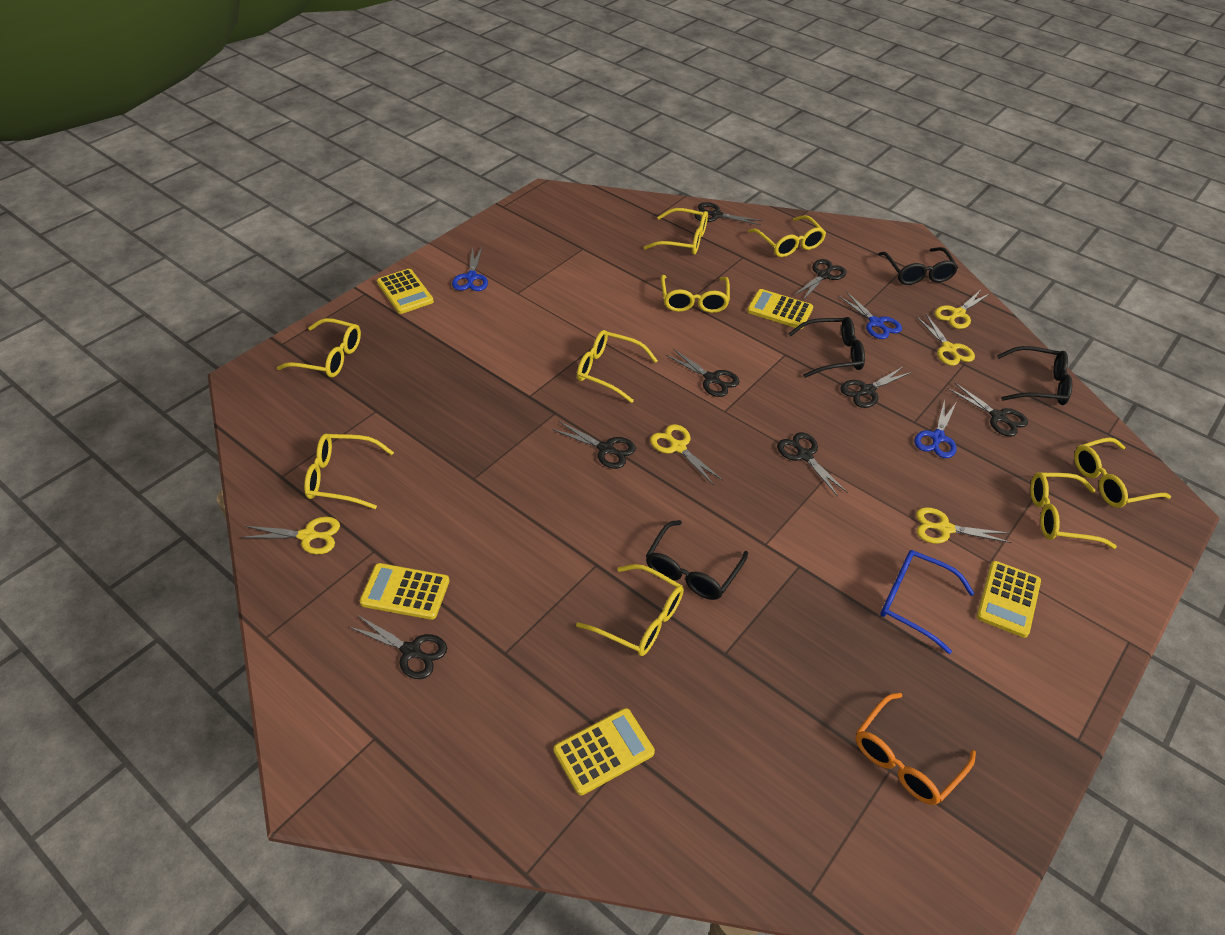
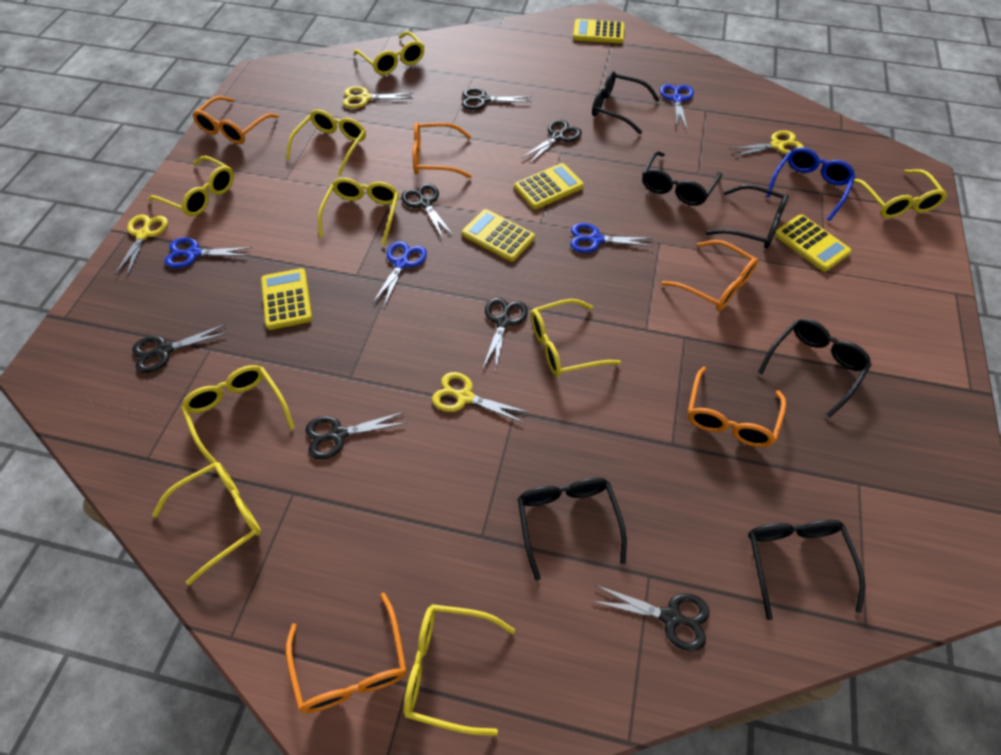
black glasses: [646,520,748,600] [788,317,865,378] [879,247,958,285] [997,346,1072,405] = 4 -> [518,477,627,581] [592,71,660,134] [642,151,722,206] [706,184,789,249] [748,519,865,620] [758,319,871,418] = 6
black scissors: [349,615,447,679] [552,421,636,469] [666,349,740,397] [694,202,762,225] [777,432,848,497] [795,259,846,300] [840,367,912,408] [948,383,1028,436] = 8 -> [132,324,227,373] [305,412,406,459] [401,183,454,239] [462,88,532,110] [483,297,528,369] [522,120,582,164] [592,585,710,651] = 7
blue scissors: [452,247,488,291] [838,291,902,339] [914,399,957,458] = 3 -> [165,237,252,268] [372,241,427,307] [570,223,653,253] [660,84,694,129] = 4
orange glasses: [855,693,976,805] = 1 -> [192,96,279,144] [286,592,407,713] [413,122,472,178] [661,240,758,311] [688,367,786,447] = 5
yellow scissors: [240,517,340,554] [650,424,723,485] [916,314,975,366] [916,507,1012,544] [935,290,991,329] = 5 -> [115,214,168,277] [343,86,413,109] [432,372,529,423] [729,130,804,157] = 4

